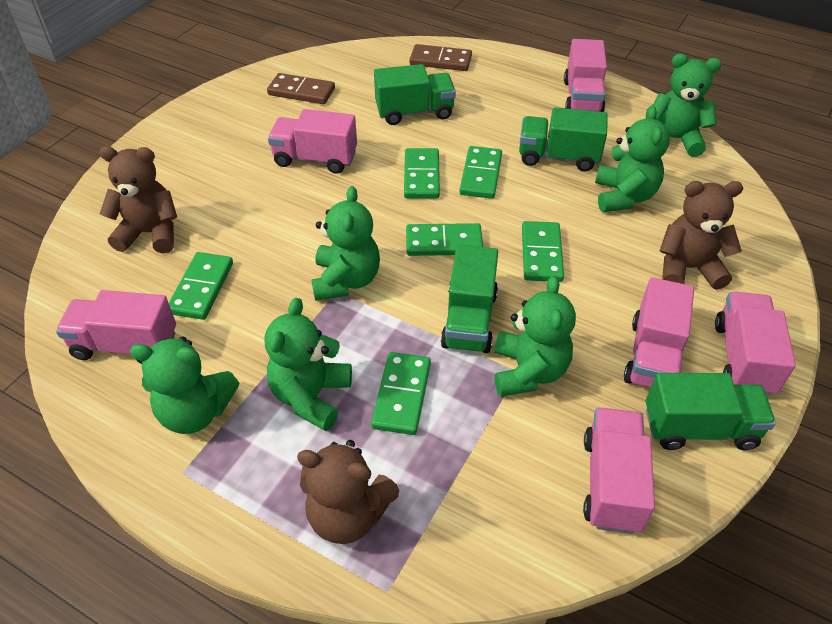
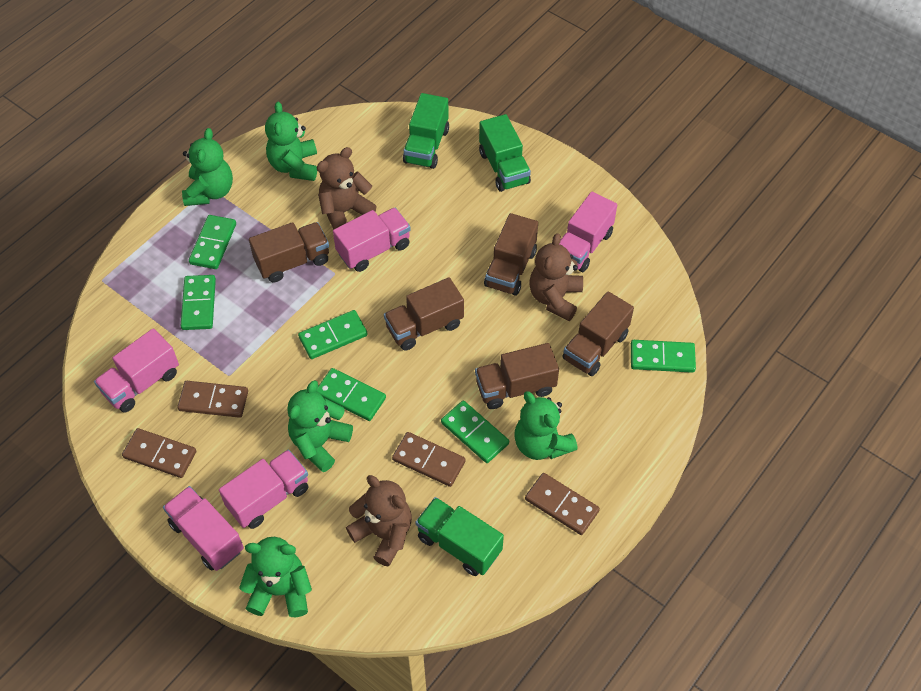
brown domino: [267,73,335,104] [409,44,472,71] = 2 -> [122,428,196,478] [177,381,248,418] [392,432,466,487] [525,473,600,535] = 4
brown truck: none = 0 -> [249,222,329,282] [384,277,464,351] [475,343,559,409] [484,213,538,296] [562,291,634,376] = 5
green teddy bear: [130,337,239,434] [265,298,352,431] [311,186,380,301] [494,276,576,397] [595,105,670,212] [653,54,722,157] = 6 -> [182,128,233,206] [239,537,312,617] [265,102,317,181] [287,380,353,472] [514,391,578,460] = 5
green truck: [374,64,456,125] [441,245,498,353] [519,107,607,171] [646,373,776,450] = 4 -> [403,93,449,169] [416,497,504,576] [479,114,531,192] = 3
pink truck: [56,290,176,364] [268,109,357,174] [564,39,607,112] [583,408,655,534] [624,277,694,388] [715,292,796,396] = 6 -> [94,328,179,412] [163,486,244,571] [219,449,308,529] [333,208,411,272] [560,192,617,272] = 5

